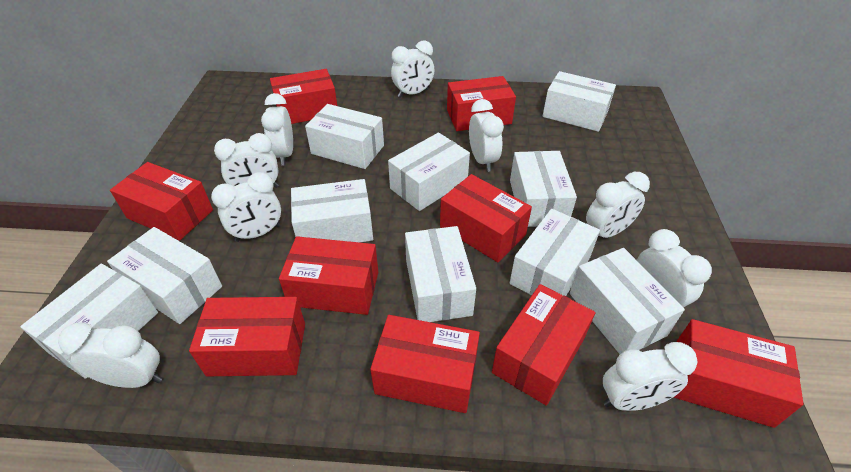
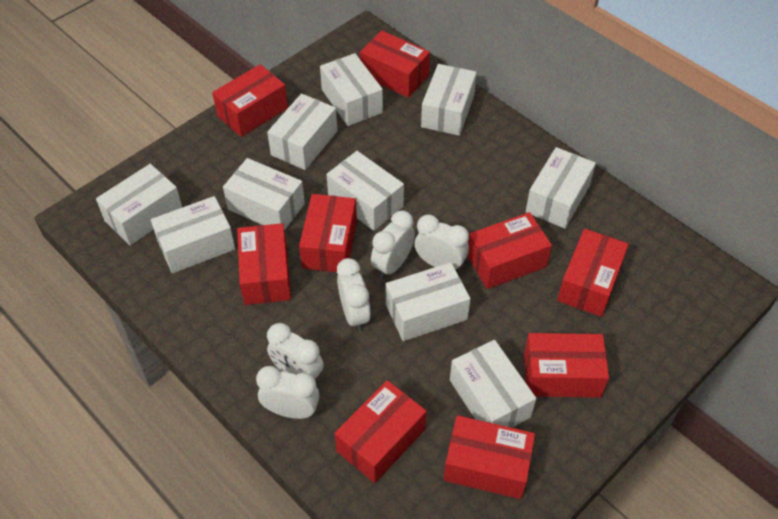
white clock: [58,323,162,388] [211,172,281,242] [214,133,279,188] [261,93,293,166] [391,40,434,98] [469,99,504,172] [586,172,650,238] [603,342,698,411] [637,229,712,308] = 9 -> [256,366,319,419] [267,323,324,384] [337,258,371,332] [371,211,415,279] [415,214,469,272] = 5

